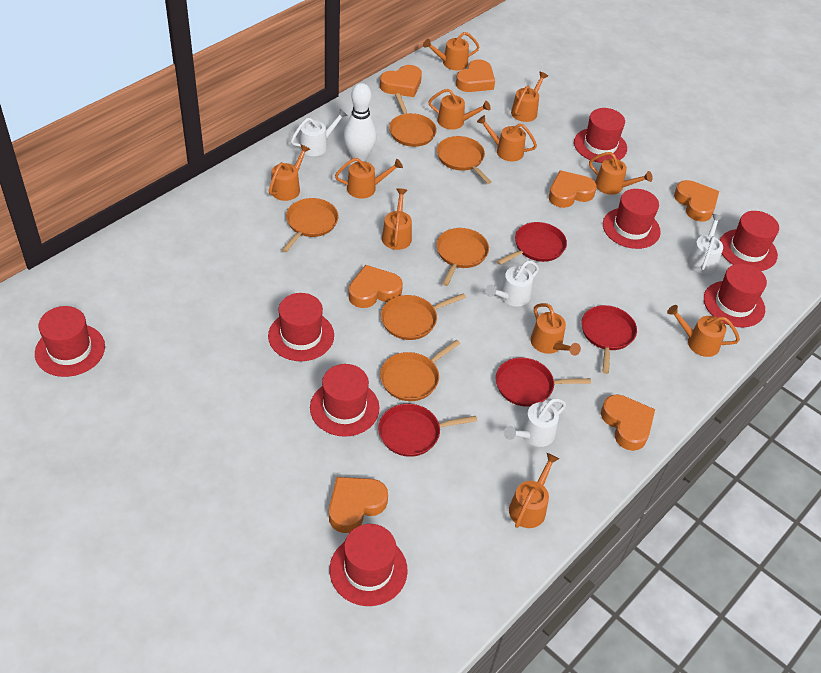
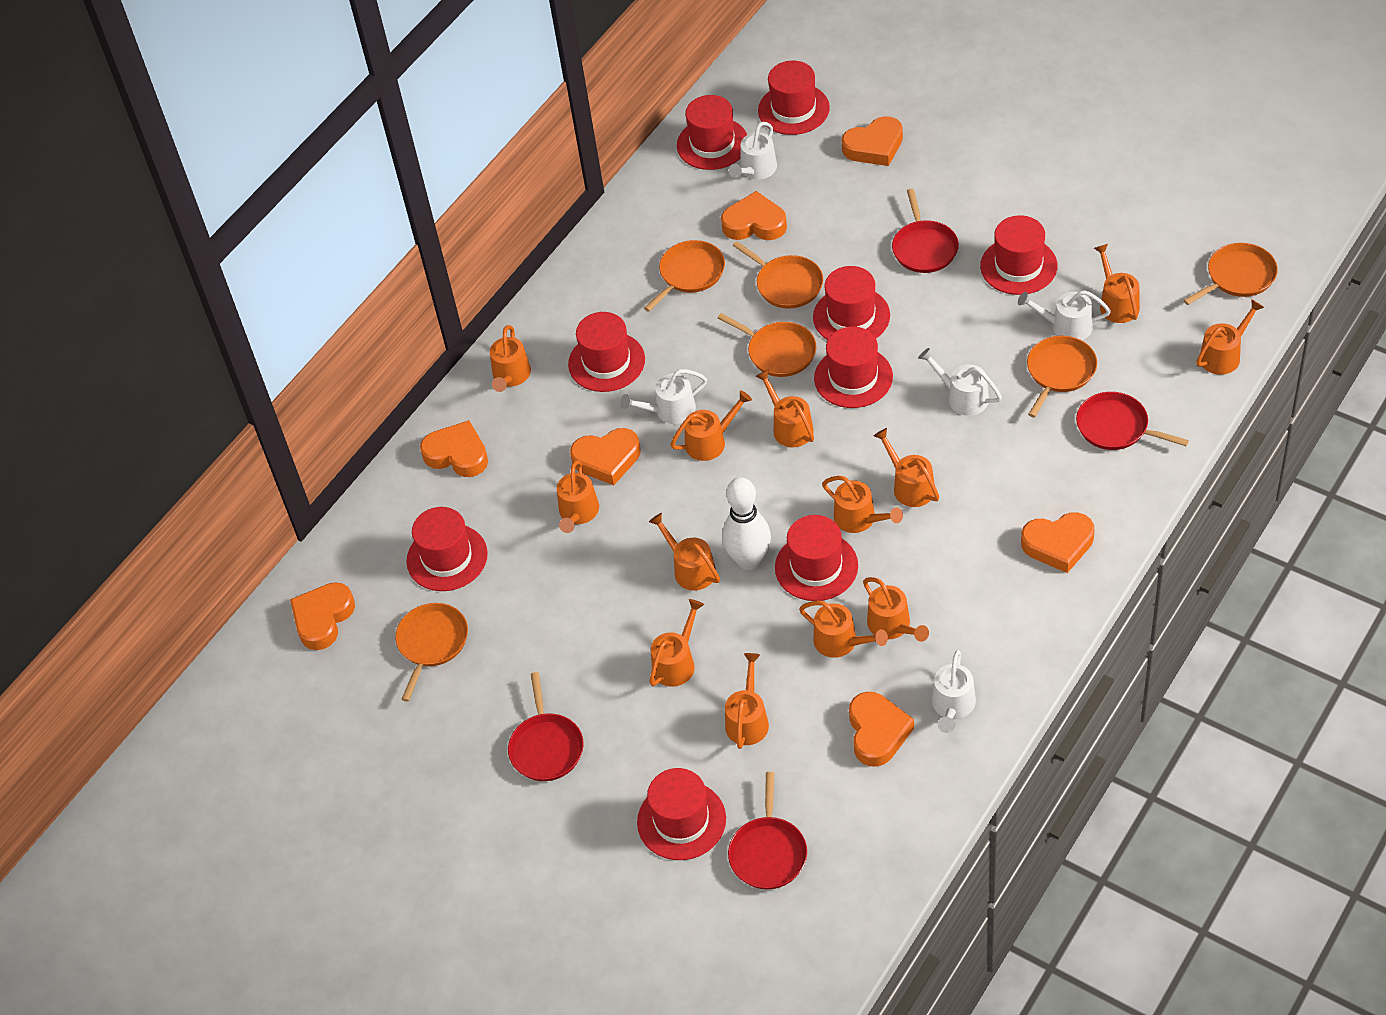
orange watering can: [269,144,310,201] [335,158,403,198] [382,188,412,250] [423,32,479,70] [428,89,491,130] [477,115,537,162] [509,453,559,528] [511,72,548,122] [530,303,581,356] [589,152,653,195] [667,305,740,357] = 11 -> [490,325,531,392] [557,460,599,533] [649,513,720,590] [649,599,704,687] [670,390,752,461] [725,653,769,749] [755,369,814,447] [799,601,888,658] [822,476,903,533] [863,577,929,642] [874,428,939,507] [1094,244,1140,323] [1196,299,1264,375] = 13
red hat: [35,306,105,377] [268,293,334,361] [310,364,379,437] [330,524,408,606] [574,108,627,163] [603,189,661,249] [704,263,767,327] [720,211,779,271] = 8 -> [406,507,488,591] [568,312,645,392] [637,768,726,860] [677,95,747,170] [758,61,830,135] [775,515,858,601] [813,266,890,340] [814,327,893,408] [980,215,1057,295] = 9
white watering can: [291,109,348,156] [485,261,539,306] [504,398,566,447] [688,214,723,274] = 4 -> [620,369,707,424] [729,122,777,180] [918,348,1002,416] [932,650,976,733] [1018,290,1111,340] = 5

